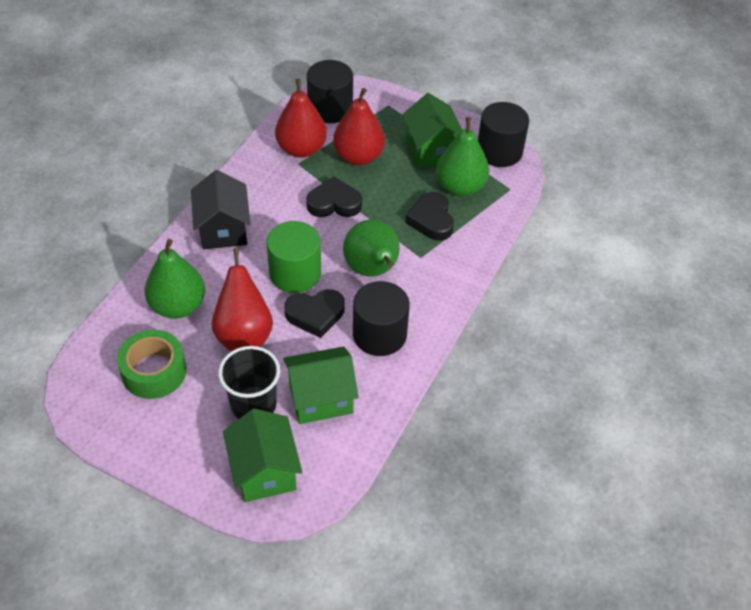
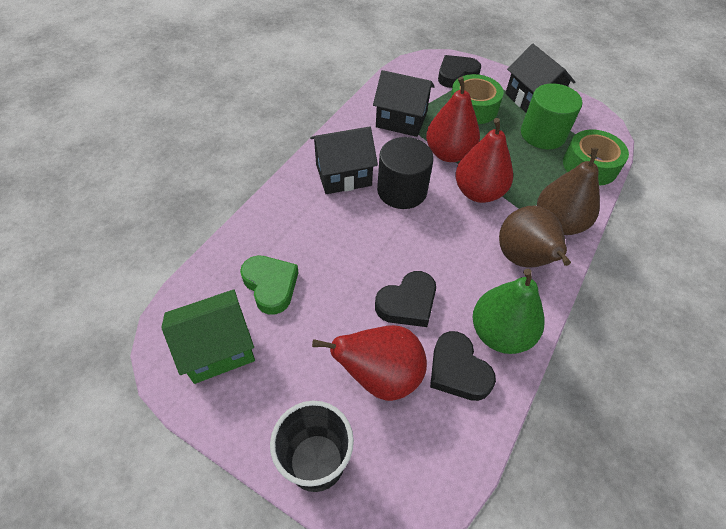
black cylinder: [307,60,353,123] [353,281,410,356] [478,102,529,167] = 3 -> [377,137,434,209] = 1
black house: [191,170,251,249] = 1 -> [310,127,378,194] [373,70,435,137] [505,44,575,112] = 3
brown pear: none = 0 -> [499,206,571,268] [537,148,600,235] = 2
green heart: none = 0 -> [240,256,299,315] = 1
green house: [223,408,302,502] [283,346,359,424] [402,93,462,168] = 3 -> [162,289,255,384] = 1
green pear: [144,239,205,319] [343,219,400,277] [436,117,489,196] = 3 -> [473,269,544,354] = 1
green tape: [117,330,187,399] = 1 -> [450,74,504,124] [563,130,629,186] = 2

